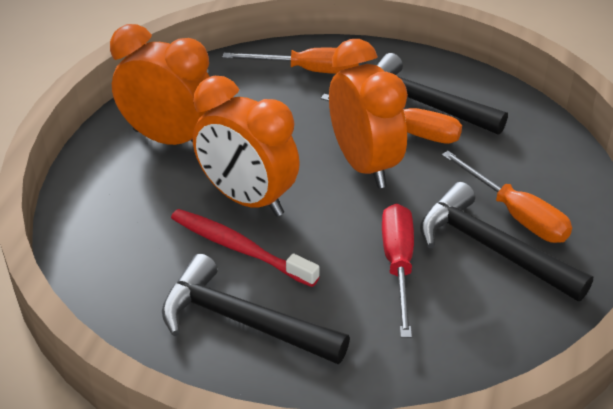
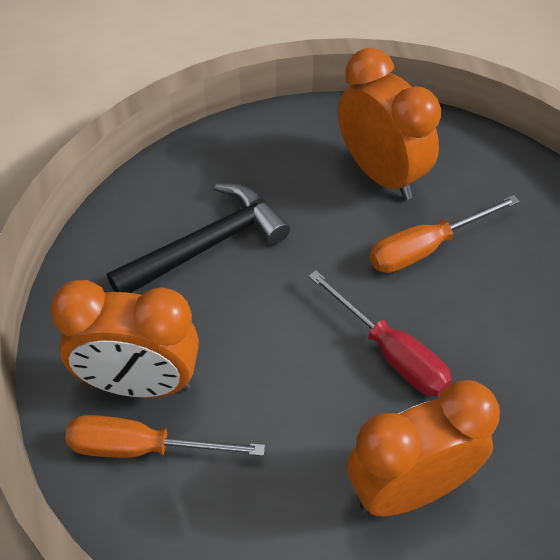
black hammer: [162,254,350,364] [377,53,508,135] [420,182,593,301] = 3 -> [107,183,290,293] = 1
orange screwdriver: [222,48,359,74] [321,94,462,144] [442,151,572,243] = 3 -> [65,415,265,458] [370,195,520,273] = 2
red toothbrush: [171,209,319,287] = 1 -> none = 0

